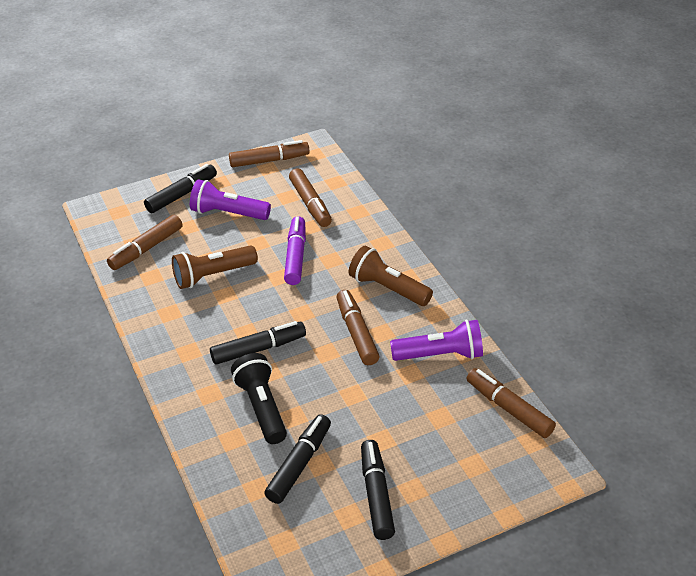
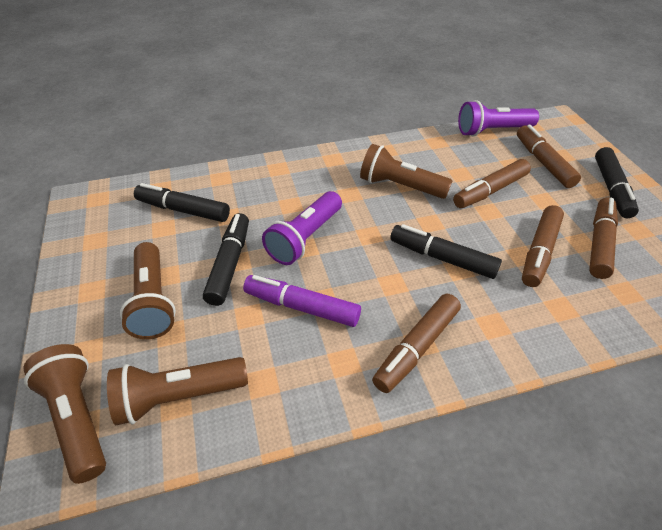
black flashlight: [231,353,287,444] = 1 -> none = 0
brown flashlight: [172,245,258,289] [349,246,433,306] = 2 -> [23,344,106,484] [107,357,248,425] [120,242,176,339] [360,144,452,199] = 4

